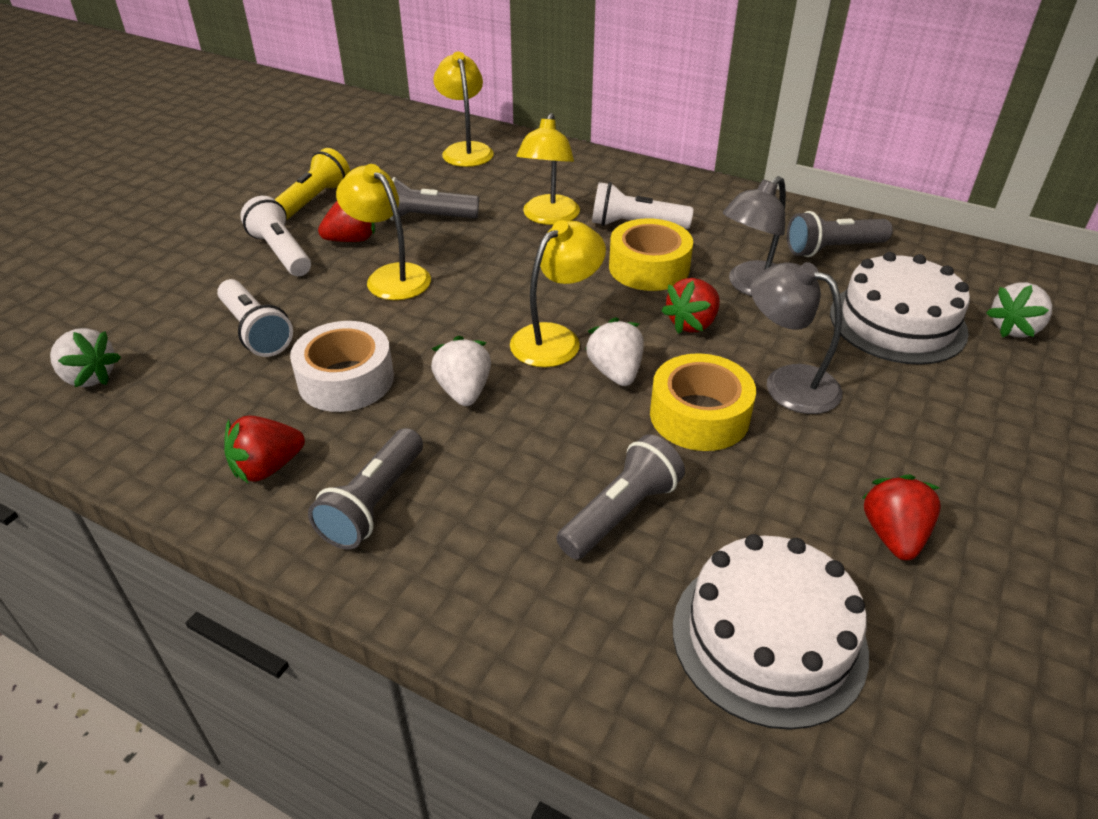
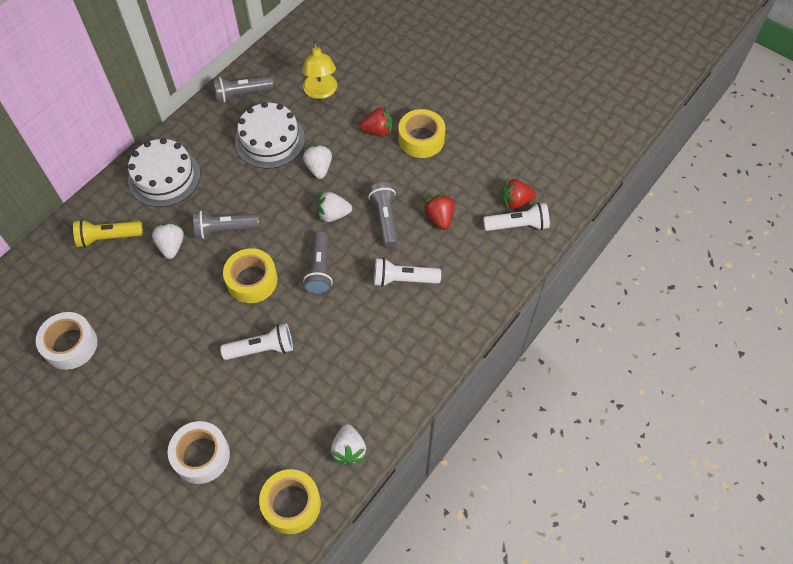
grey lamp: [723,176,786,296] [751,262,843,414] = 2 -> none = 0
red strawberry: [224,415,305,484] [318,201,375,242] [662,278,720,334] [862,474,941,560] = 4 -> [359,107,392,137] [424,195,454,230] [501,179,536,209] = 3
white tape: [290,321,394,412] = 1 -> [36,312,97,370] [168,421,230,484] = 2
yellow lamp: [336,164,431,300] [433,52,494,167] [510,220,606,367] [516,113,580,225] = 4 -> [302,42,337,99] = 1
yellow tape: [609,218,693,291] [650,353,756,451] = 2 -> [223,248,278,303] [259,469,321,534] [398,109,445,158] = 3

